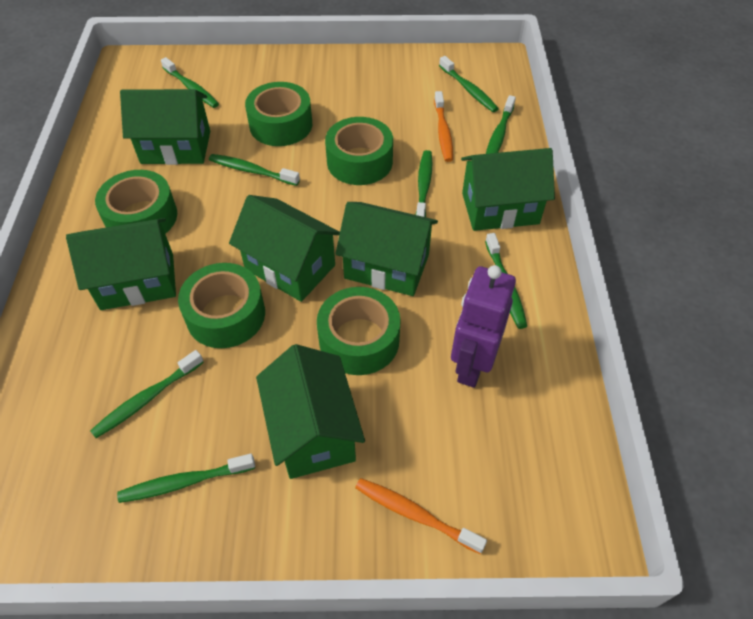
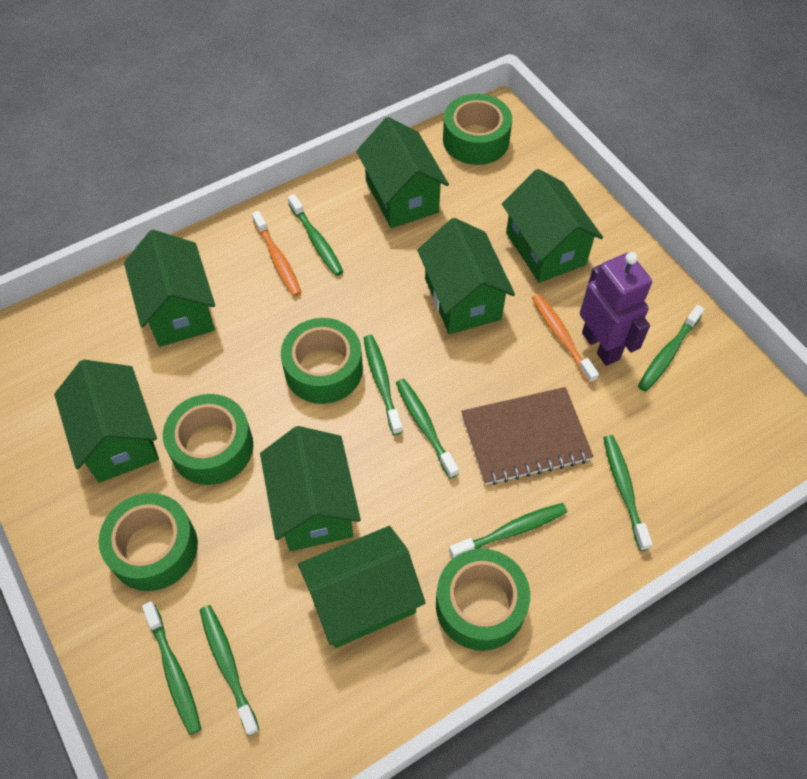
brown notebook: none = 0 -> [462,387,593,485] = 1
green house: [66,218,176,310] [120,89,210,165] [229,195,340,302] [256,344,365,479] [335,202,438,296] [461,148,555,231] = 6 -> [54,360,159,483] [124,230,215,347] [260,426,361,551] [298,526,425,648] [356,117,449,228] [417,218,515,334] [502,169,603,283] = 7

